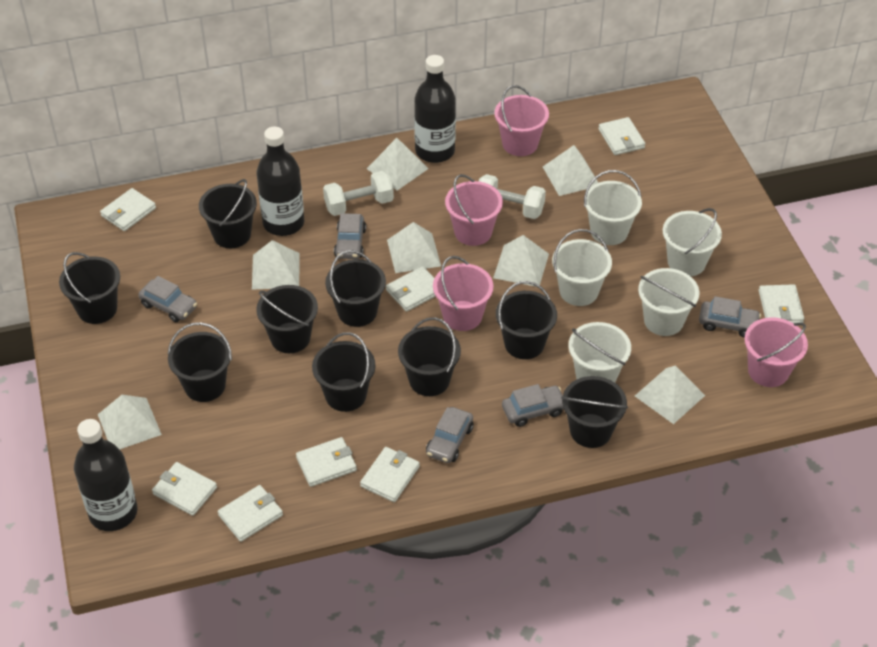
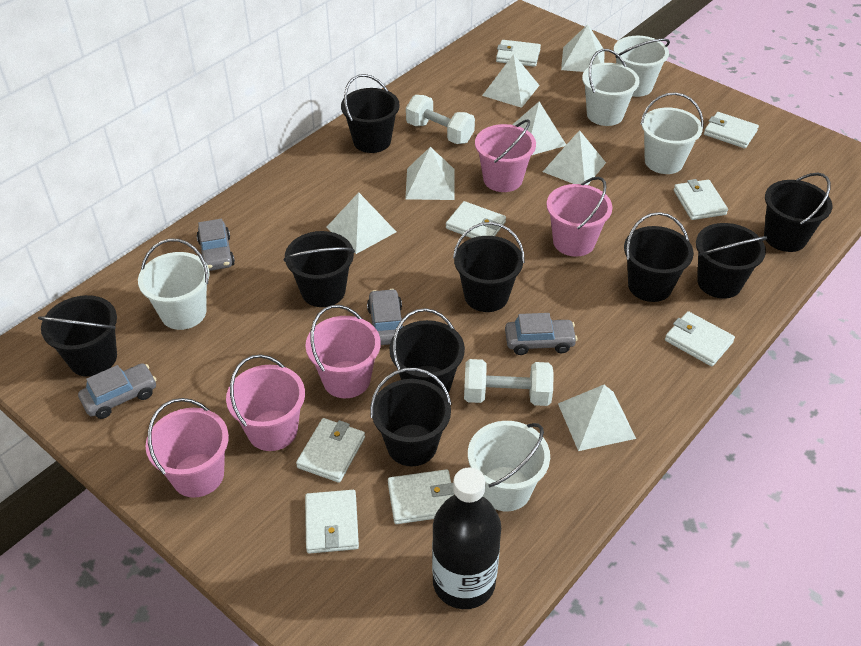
black bottle: [74,419,138,531] [256,127,304,236] [414,55,456,163] = 3 -> [432,467,501,609] = 1
grey car: [138,276,197,322] [334,213,366,259] [426,407,473,463] [502,384,564,427] [699,296,761,338] = 5 -> [78,363,157,419] [197,219,235,271] [367,289,404,345] [505,313,577,355] = 4
pink bucket: [433,256,493,331] [445,174,503,246] [494,85,549,156] [744,317,808,387] = 4 -> [145,398,229,498] [226,354,305,451] [305,305,381,398] [475,119,536,192] [547,177,612,257] = 5

